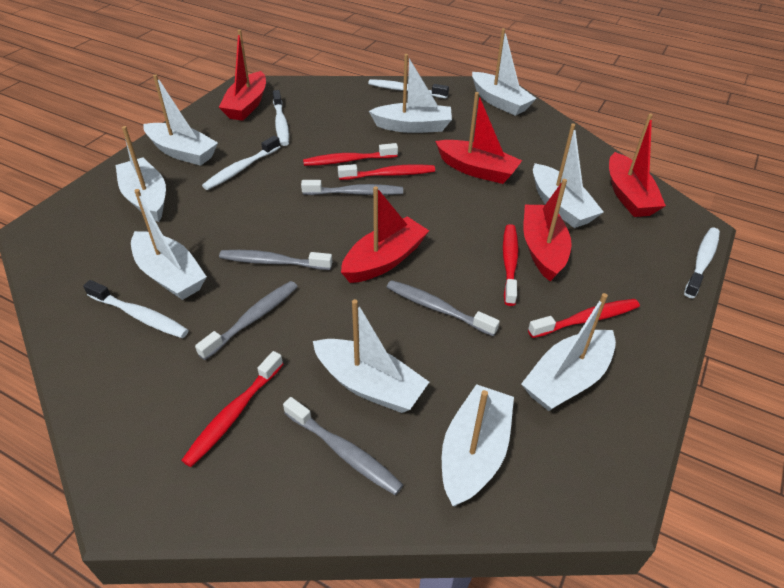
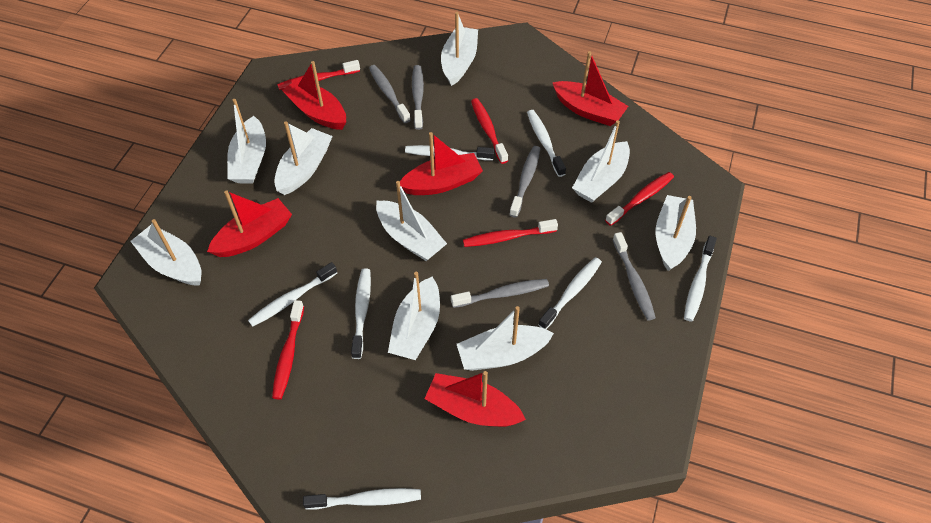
white toothbrush: [83,280,189,338] [202,136,280,190] [273,90,289,146] [368,79,449,99] [684,227,720,298] = 5 -> [248,262,337,327] [303,488,421,510] [351,268,371,359] [405,145,494,161] [527,110,566,177] [538,257,602,329] [684,236,717,322] = 7

